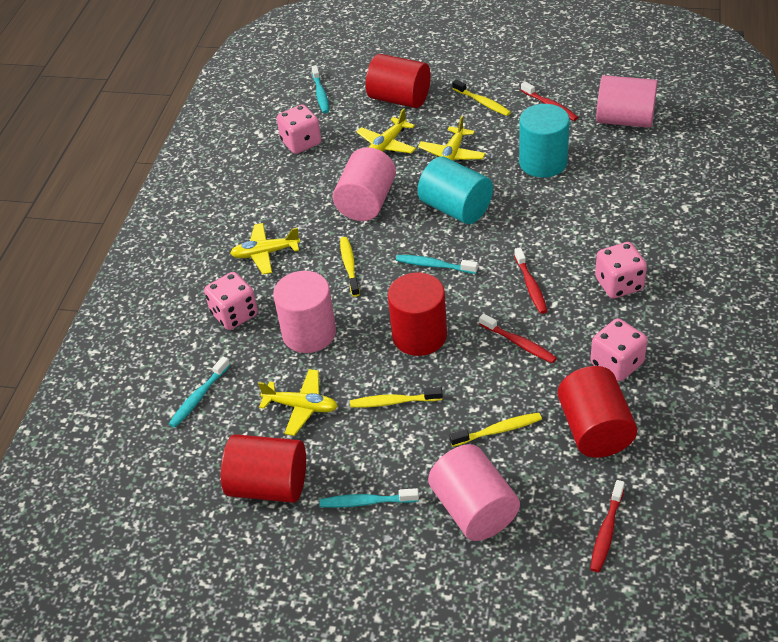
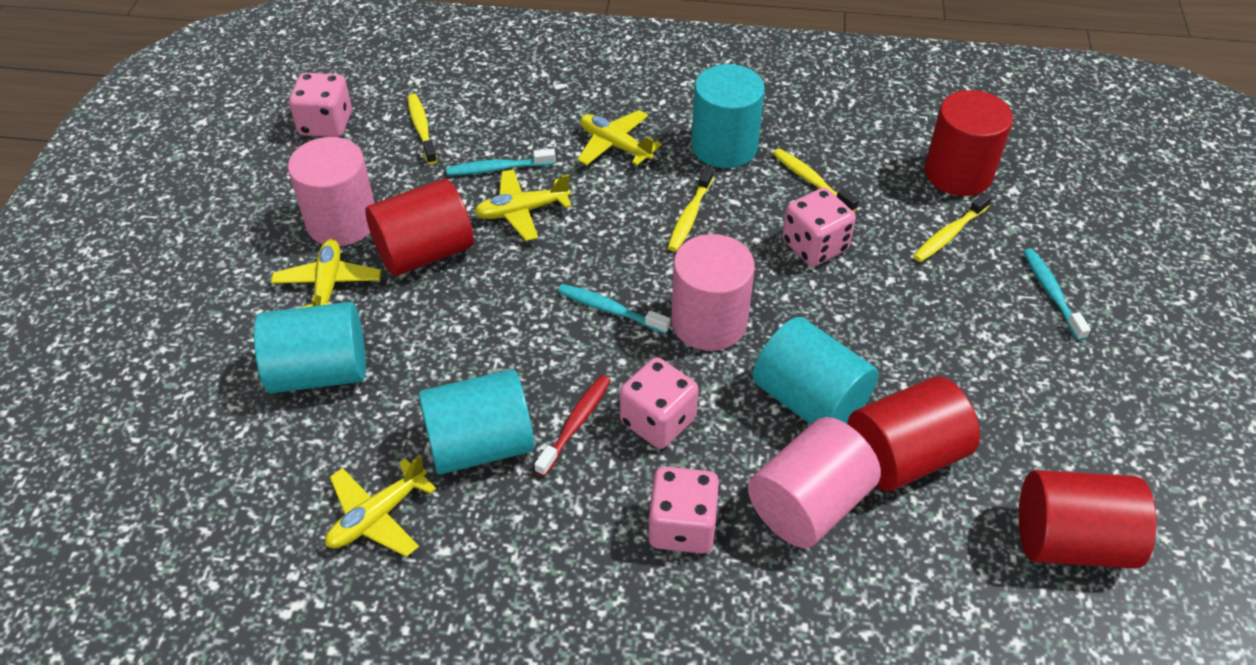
pink cylinder: [273,271,336,353] [333,147,396,221] [428,444,520,541] [596,75,658,128] = 4 -> [288,137,374,246] [671,234,755,351] [748,417,881,548] = 3
red toothbrush: [479,313,557,363] [514,247,547,314] [521,81,578,121] [590,480,625,572] = 4 -> [534,375,611,477] = 1
turquoise cylinder: [418,156,493,224] [519,104,570,178] = 2 -> [254,302,366,393] [418,369,534,475] [691,64,765,168] [753,317,878,425] = 4
turquoise toothbrush: [169,356,230,428] [311,65,329,113] [319,488,419,508] [396,255,478,274] = 4 -> [446,149,556,176] [558,284,671,334] [1023,248,1091,341] = 3

